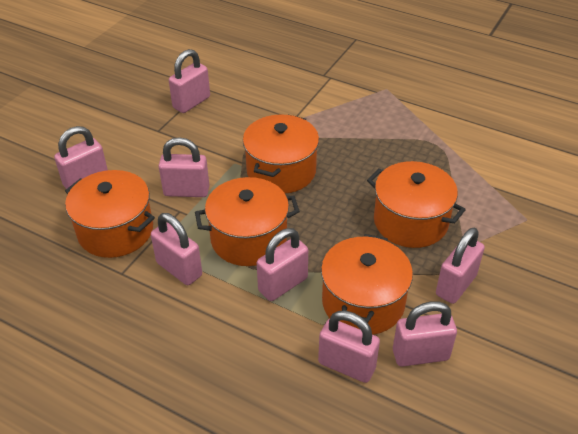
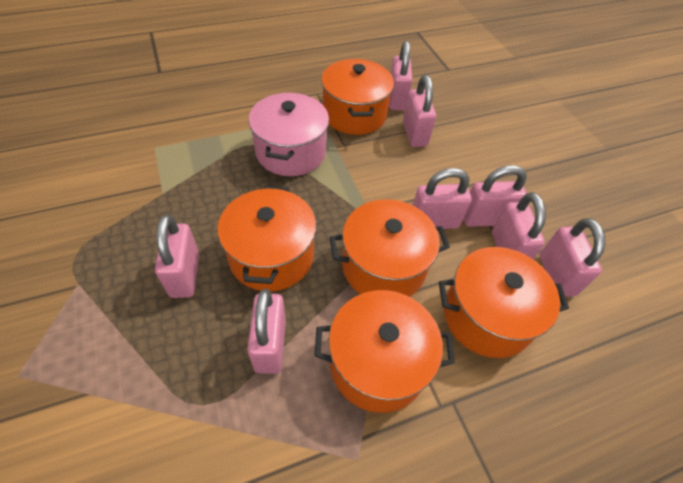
pink pot: none = 0 -> [249,93,329,176] = 1

